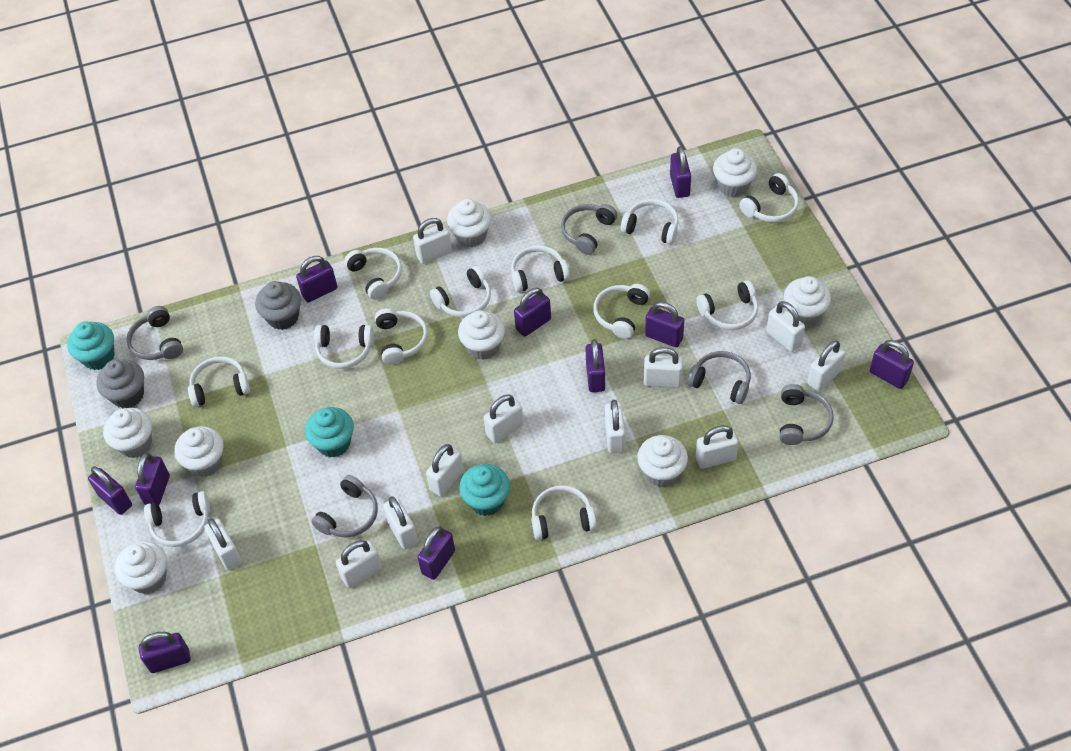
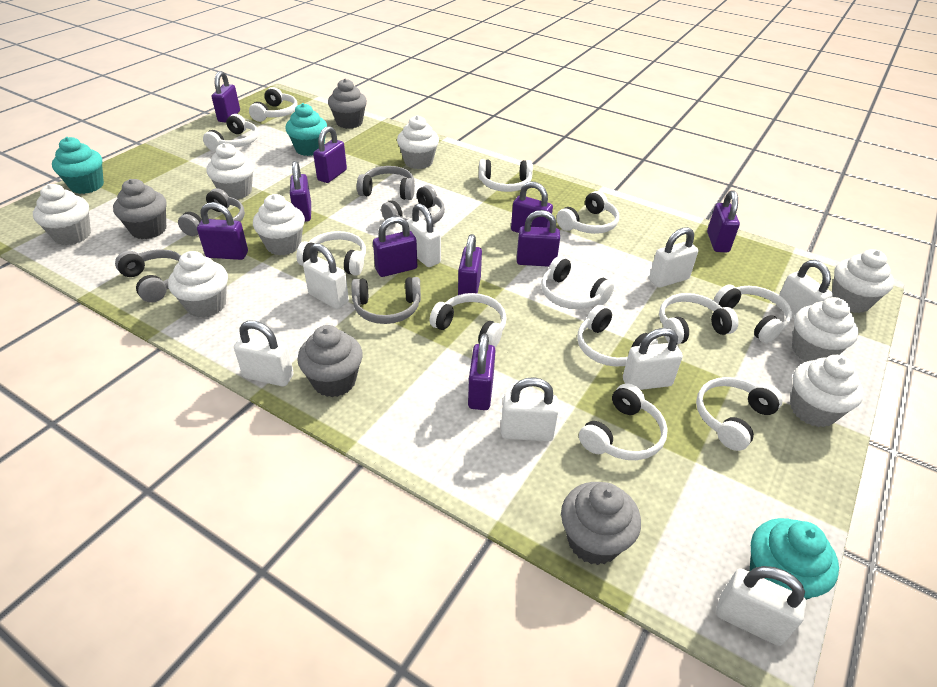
grey cupcake: [96,360,144,409] [255,281,301,330] = 2 -> [113,179,167,239] [297,325,363,397] [328,78,367,129] [561,482,641,565] = 4
white padlock: [204,518,242,570] [336,540,382,588] [383,497,418,549] [413,218,452,264] [426,444,464,496] [484,394,524,443] [605,400,625,453] [644,347,683,388] [696,425,738,469] [766,301,805,352] [807,340,845,391] = 11 -> [234,321,294,387] [303,243,349,309] [406,203,441,267] [501,377,559,441] [623,328,683,390] [649,227,698,288] [716,566,806,646] [776,260,833,319] = 8

